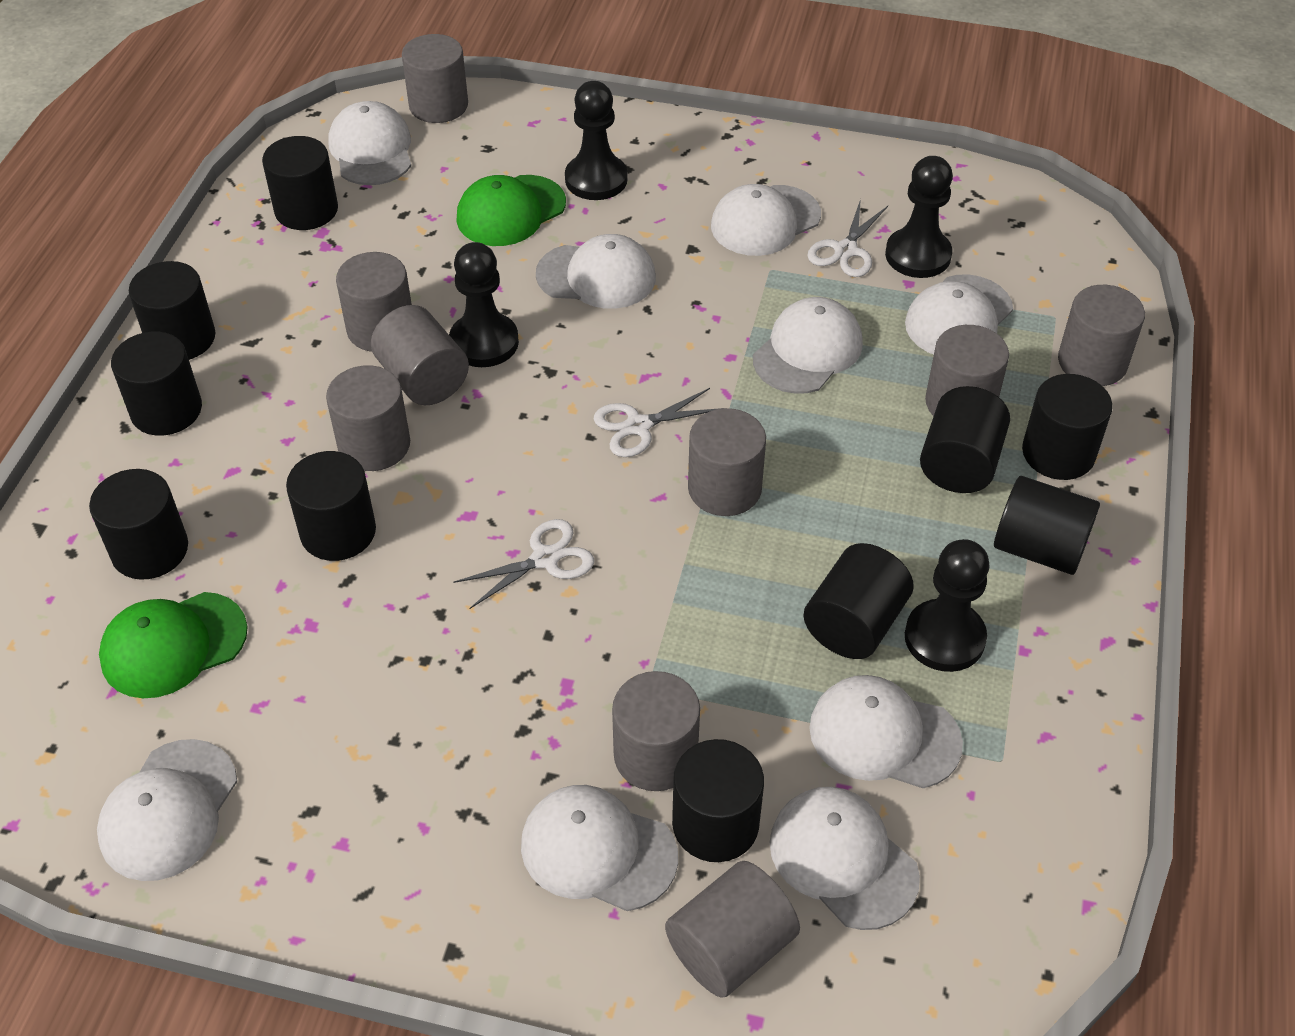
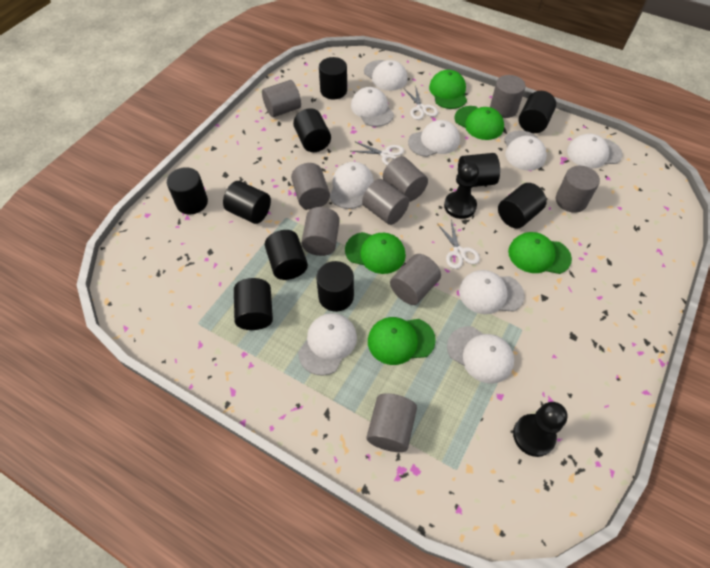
black pawn: [449,242,519,367] [565,81,628,200] [885,156,953,278] [905,539,990,672] = 4 -> [444,162,479,219] [513,402,568,457] = 2
green cap: [99,592,248,698] [456,175,566,246] = 2 -> [345,232,406,274] [368,317,436,365] [429,70,467,109] [455,106,504,140] [508,232,572,274] = 5

